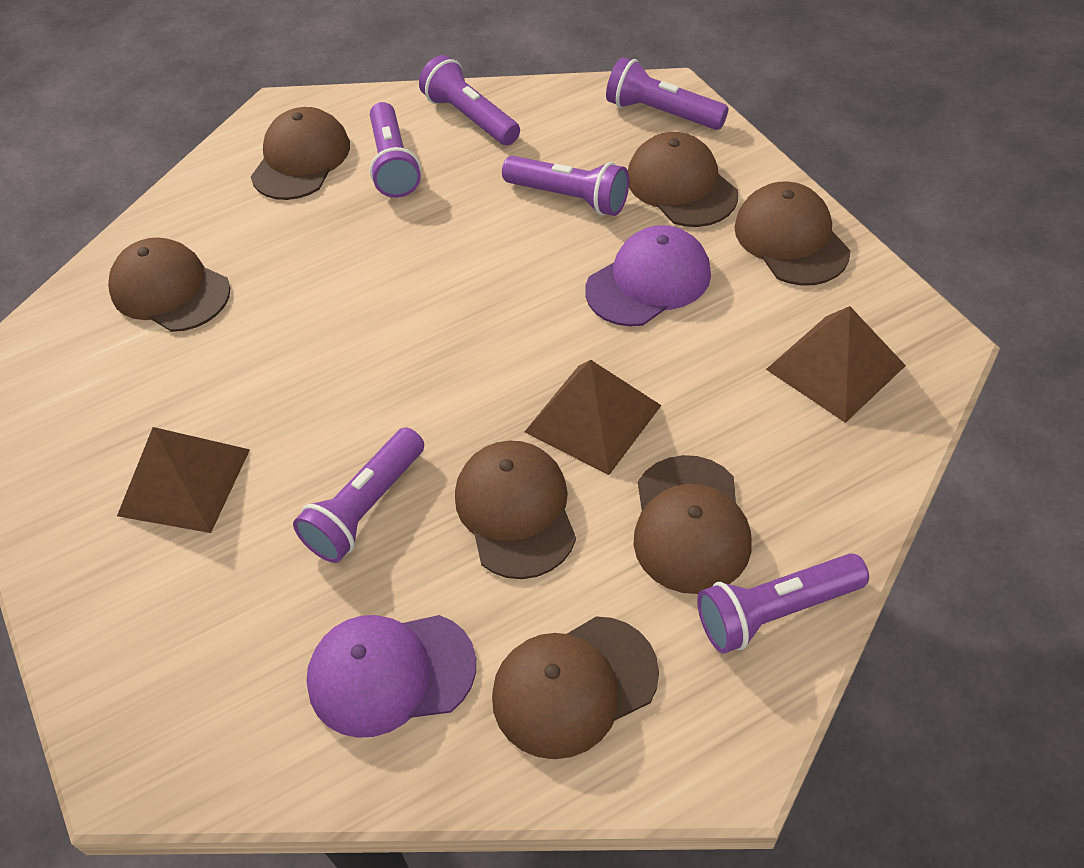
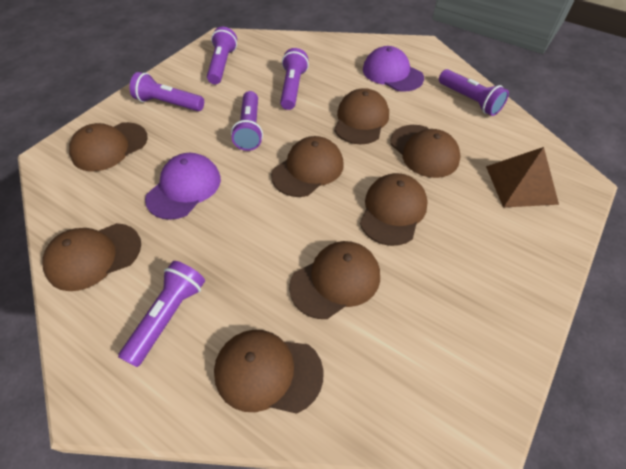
brown cap: [108,237,230,332] [251,107,350,200] [455,440,576,579] [492,616,659,759] [628,132,738,227] [633,455,752,594] [734,181,850,286] = 7 -> [42,223,141,291] [69,122,148,171] [214,330,323,414] [271,136,344,197] [289,241,380,319] [334,88,389,144] [360,173,428,246] [390,125,461,178] = 8
brown pyramid: [117,427,250,533] [524,360,662,475] [766,306,906,423] = 3 -> [486,147,559,208] = 1

